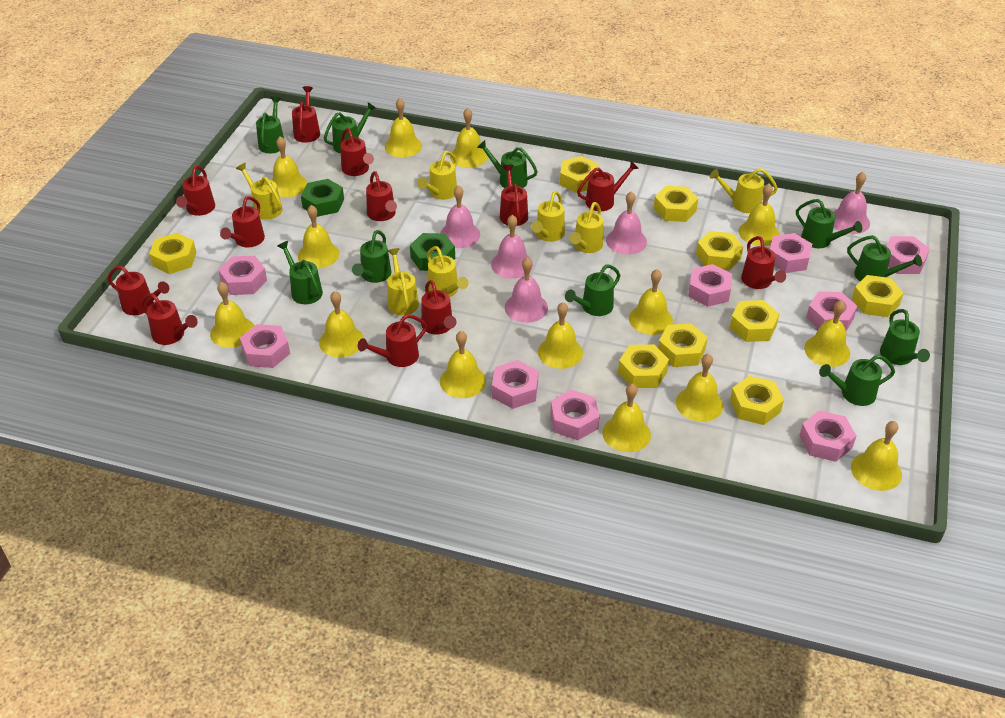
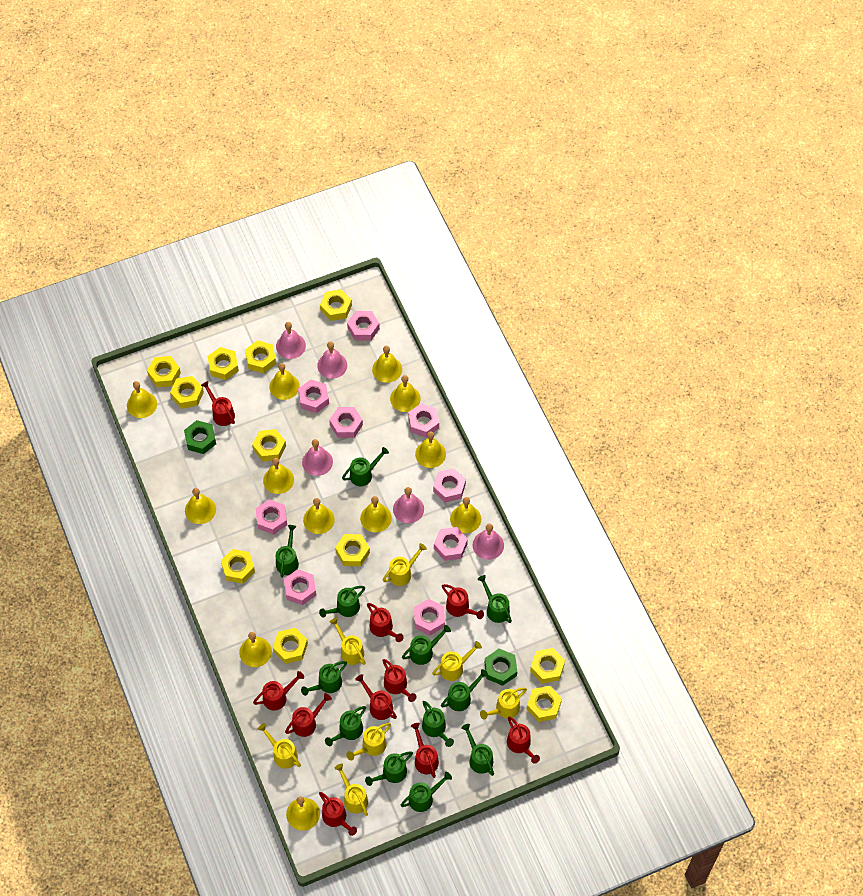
green watering can: [256,96,284,153] [277,241,323,304] [324,102,376,154] [352,230,391,283] [477,140,538,188] [565,264,620,316] [796,199,862,248] [819,355,895,406] [847,235,922,281] [880,309,930,365] = 10 -> [276,525,299,578] [301,661,347,696] [319,586,365,618] [325,706,366,746] [342,447,389,486] [365,751,413,786] [400,772,452,812] [402,625,451,665] [422,701,454,747] [441,669,488,711] [461,724,494,776] [477,575,512,623] = 12
red watering can: [107,265,169,315] [141,293,198,345] [176,165,215,216] [220,196,265,247] [292,86,320,143] [340,128,374,176] [358,314,427,367] [366,171,397,221] [421,280,456,334] [500,165,528,226] [577,161,639,211] [741,236,786,289] = 12 -> [201,381,235,426] [253,671,304,711] [285,693,332,737] [319,792,357,836] [355,674,397,720] [367,603,404,642] [382,659,417,702] [411,723,439,778] [442,584,484,619] [507,717,540,764] = 10
yellow bell: [210,282,254,348] [272,136,307,197] [298,205,340,268] [319,291,364,357] [385,98,422,157] [440,331,486,398] [450,108,488,168] [538,302,583,369] [602,383,651,452] [629,269,673,335] [676,354,723,422] [738,184,780,246] [804,300,850,367] [851,421,902,491] = 14 -> [127,381,157,418] [185,488,216,524] [239,632,272,667] [263,458,294,494] [269,363,300,400] [286,796,320,831] [303,498,335,534] [360,496,392,532] [372,346,402,383] [390,375,421,412] [415,431,446,468] [450,497,481,533] = 12
yellow nut: [149,233,197,274] [560,156,598,193] [618,345,669,388] [654,186,698,222] [658,323,708,367] [696,231,743,270] [730,300,780,342] [730,376,784,425] [852,275,904,317] = 9 -> [147,356,181,387] [170,376,204,409] [207,347,239,380] [221,549,255,584] [245,340,276,373] [252,429,286,462] [273,628,308,664] [320,289,352,321] [335,534,370,566] [527,686,562,722] [530,648,565,684] = 11

